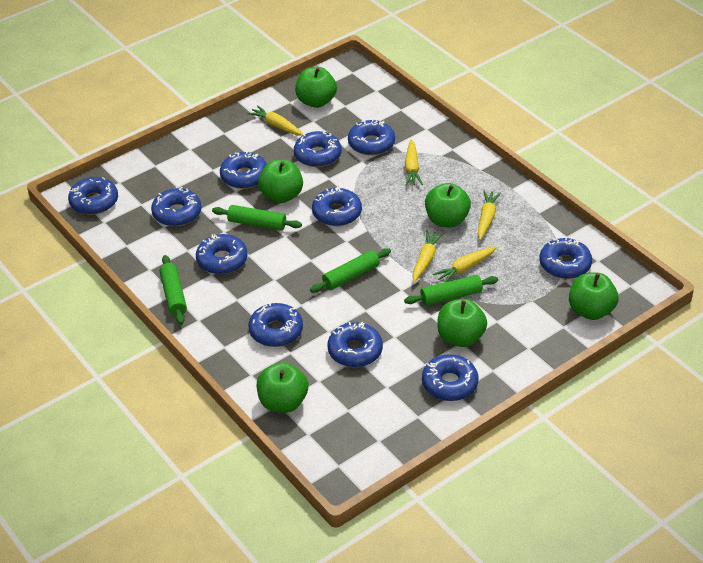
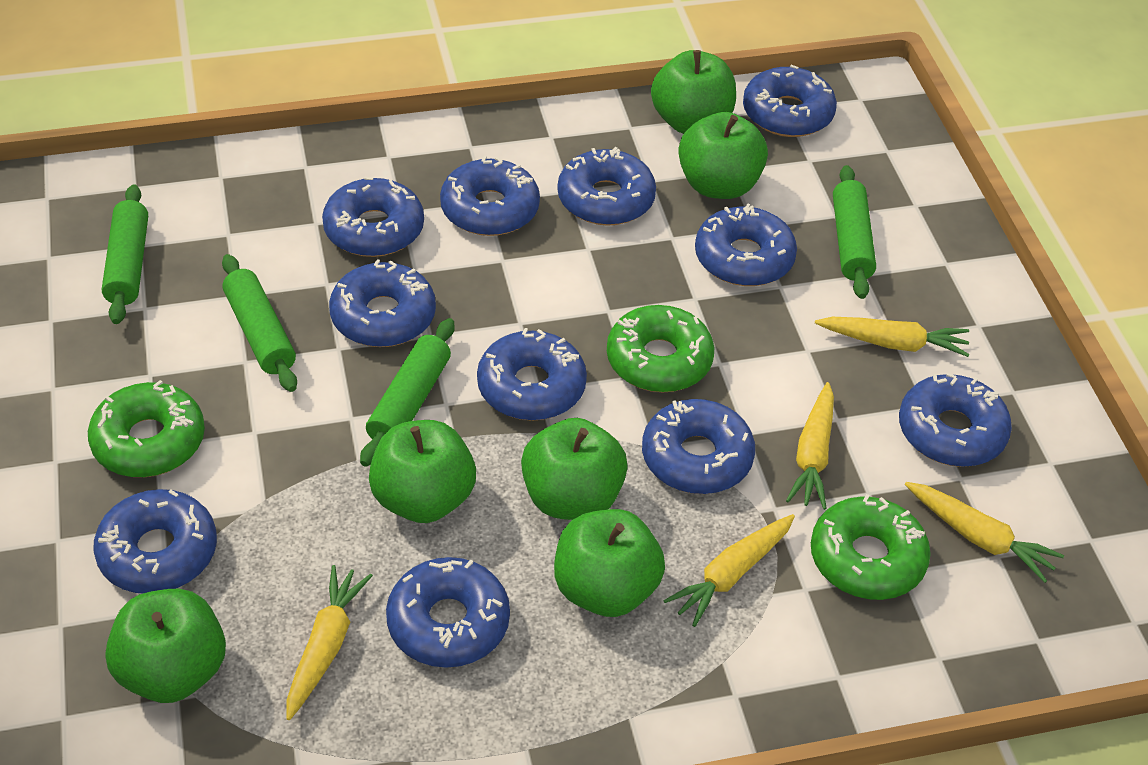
green donut: none = 0 -> [88,380,205,477] [607,305,715,392] [811,494,931,600] = 3

